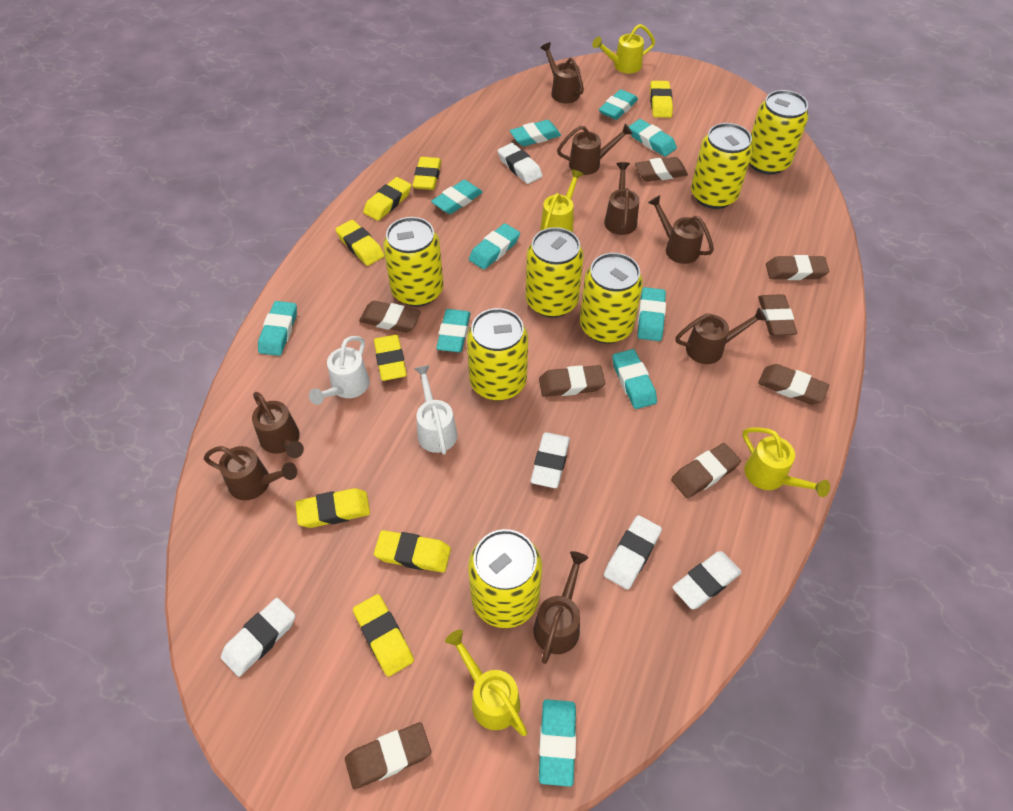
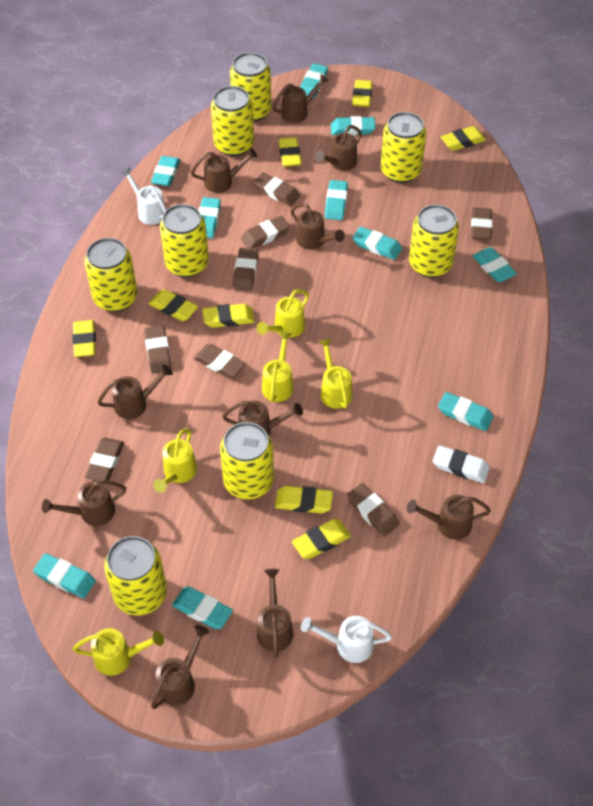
brown watering can: [204,446,297,500] [252,392,304,458] [534,551,588,664] [540,42,584,103] [557,124,632,175] [604,162,639,235] [648,195,714,264] [675,307,767,364] = 8 -> [42,480,126,526] [98,365,173,419] [151,625,209,709] [191,148,258,193] [222,400,303,436] [257,569,293,658] [272,74,329,123] [291,203,345,250] [315,125,362,171] [407,495,491,540] = 10
white eraser: [221,598,295,677] [497,143,543,184] [531,432,570,488] [604,515,662,590] [672,551,742,609] = 5 -> [433,445,490,483] = 1
yellow can: [383,217,444,307] [467,308,528,401] [468,529,542,628] [526,227,584,318] [580,253,643,344] [691,123,753,209] [749,90,808,175] = 7 -> [84,238,138,312] [104,536,167,616] [160,204,209,277] [211,86,254,156] [220,422,274,499] [230,52,271,122] [381,112,426,183] [409,204,459,278] = 8
yellow watering can: [445,630,527,736] [540,169,583,233] [592,24,655,73] [743,427,830,497] = 4 -> [73,628,164,676] [153,429,197,493] [257,289,309,338] [262,332,294,402] [319,339,352,409] = 5

